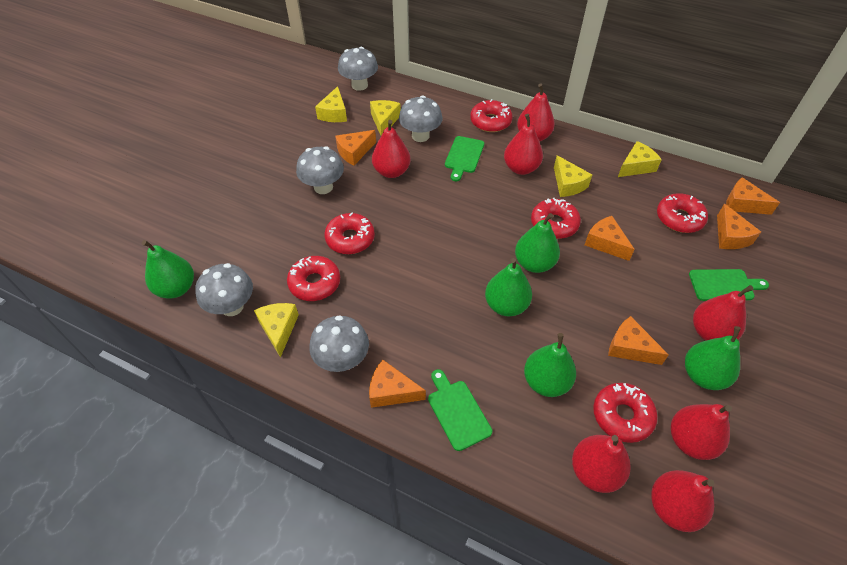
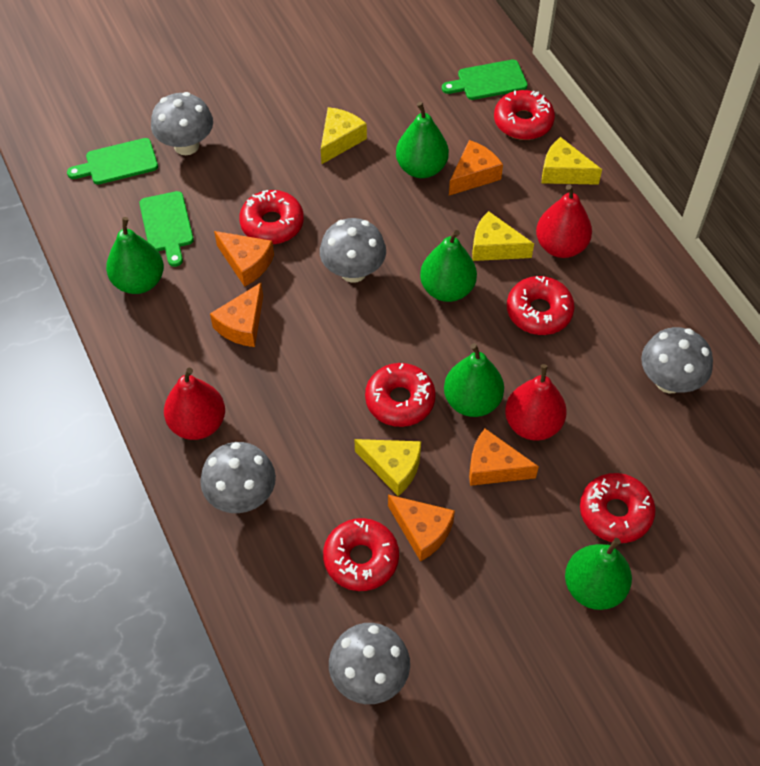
orange cheese: [335,130,376,165] [369,360,426,408] [585,216,635,261] [608,316,669,365] [717,204,761,249] [726,177,780,215] = 6 -> [210,283,263,347] [214,231,274,287] [388,495,455,562] [449,140,503,195] [469,429,539,486] = 5
red pear: [372,120,411,178] [504,114,543,175] [517,83,555,142] [572,435,631,493] [651,470,715,532] [671,404,732,460] [693,285,753,341] = 7 -> [164,368,225,440] [505,364,567,441] [536,184,592,258] = 3
yellow cheese: [254,303,299,358] [315,86,347,122] [370,100,401,136] [554,155,592,197] [618,141,662,177] = 5 -> [321,107,367,164] [354,439,421,496] [472,211,534,261] [542,137,602,185] = 4

